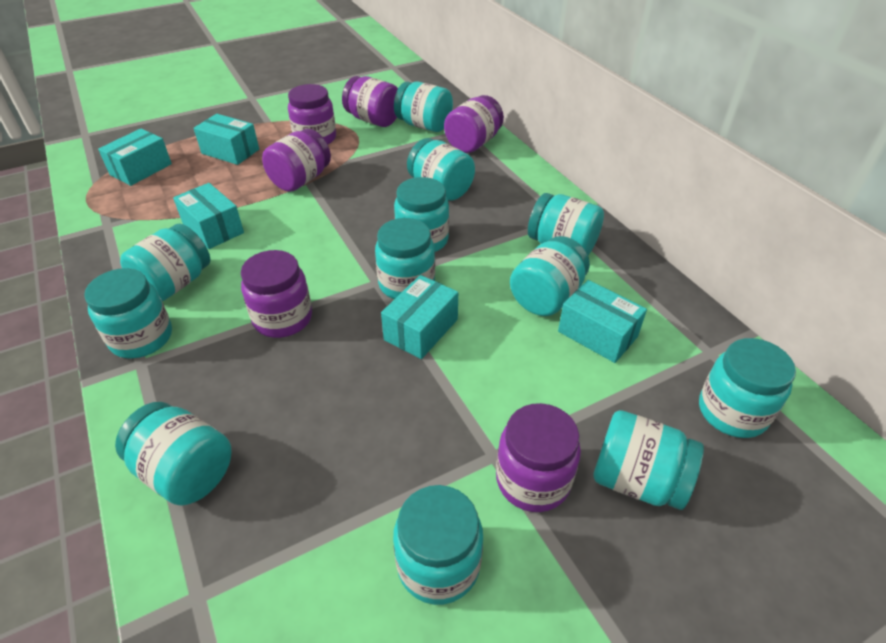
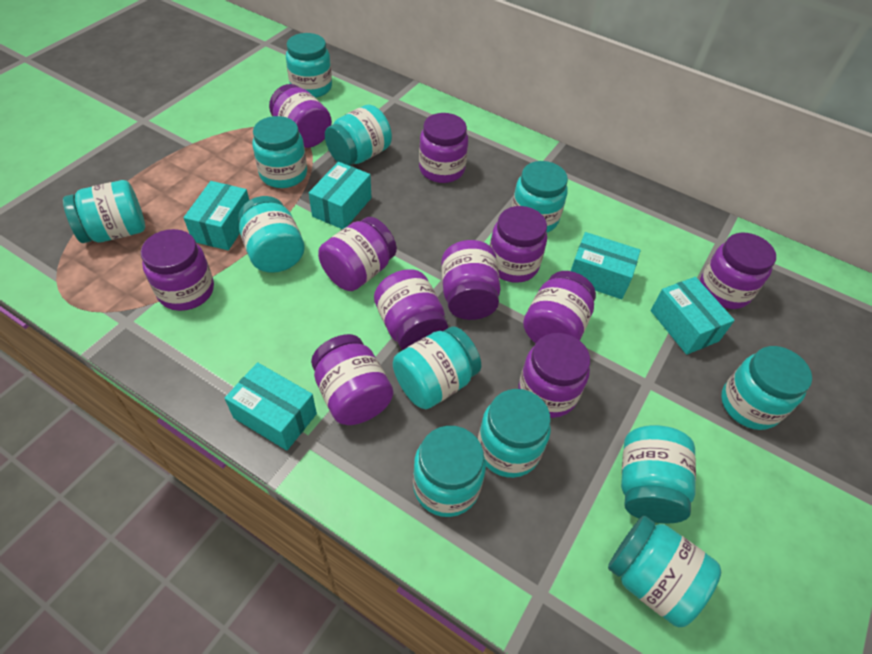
purple jar: [241,250,312,338] [262,129,331,192] [288,84,336,145] [342,76,398,127] [444,95,504,153] [496,403,581,512] = 6 -> [141,229,214,311] [269,84,332,148] [311,334,393,425] [318,217,397,291] [374,269,448,350] [419,113,468,183] [441,240,501,320] [490,206,547,283] [518,333,590,418] [523,271,596,343] [700,233,776,309] = 11

